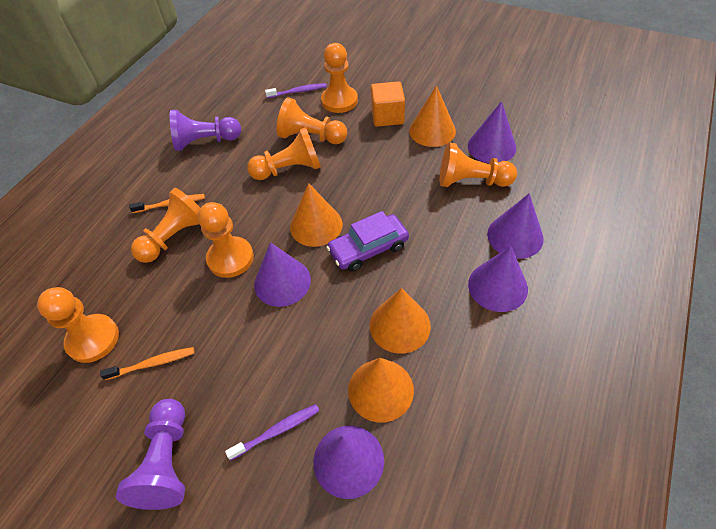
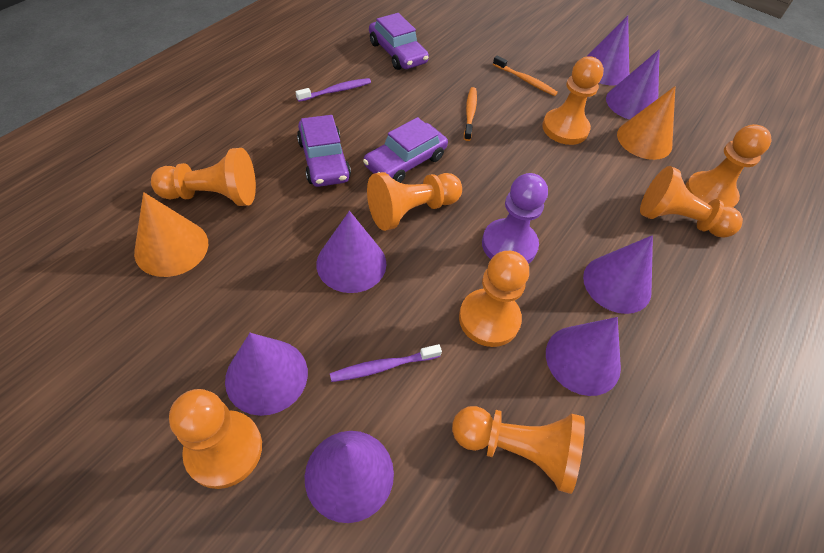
orange cone: [290,183,343,247] [348,358,414,423] [370,288,431,354] [409,85,456,147] = 4 -> [134,192,208,277] [617,86,675,160] = 2
orange cube: [371,81,405,127] = 1 -> none = 0
orange pawn: [37,287,119,363] [131,188,200,263] [198,202,254,278] [247,127,321,180] [277,97,347,144] [321,43,358,113] [440,142,517,187] = 7 -> [151,148,256,206] [169,389,262,489] [367,172,462,231] [452,406,585,494] [459,251,529,347] [542,56,604,145] [640,166,743,238] [685,124,772,208] = 8
purple car: [326,211,409,271] = 1 -> [297,115,351,187] [363,117,448,183] [369,13,429,70] = 3
purple cone: [254,242,311,307] [314,425,384,499] [468,101,516,163] [468,246,528,312] [487,193,544,259] = 5 -> [225,333,308,416] [305,431,394,523] [316,211,386,293] [546,317,621,396] [583,235,653,314] [586,16,629,85] [606,49,660,119] = 7
purple pawn: [116,399,185,510] [170,110,241,151] = 2 -> [482,173,548,264] = 1

